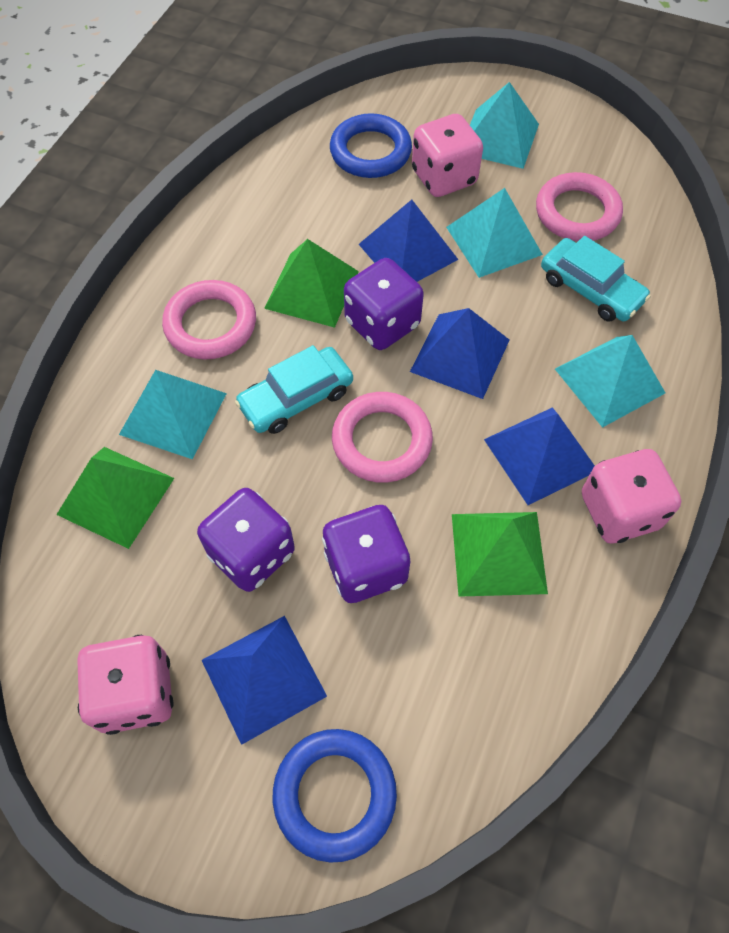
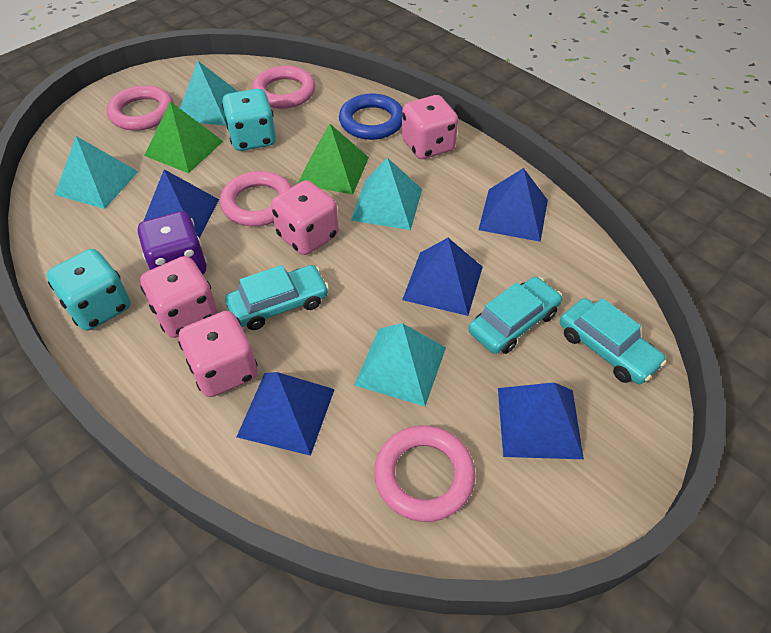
blue pyramid: [202,616,327,745] [359,200,458,282] [410,308,509,399] [484,407,595,505] = 4 -> [144,169,219,238] [237,372,335,456] [402,238,483,316] [478,168,548,242] [498,382,584,459] = 5
blue ring: [273,729,397,863] [330,113,412,178] = 2 -> [339,93,403,140] = 1
green pyramid: [56,447,174,549] [264,239,359,328] [452,512,548,597] = 3 -> [144,101,223,173] [297,124,369,195] = 2
pink dice: [77,635,174,735] [412,114,483,197] [582,449,681,544] = 3 -> [140,256,218,338] [178,311,258,397] [271,180,339,255] [402,95,458,159] = 4
pink ring: [162,280,256,359] [332,392,433,483] [536,172,623,241] = 3 -> [107,85,174,131] [220,171,292,227] [252,66,315,109] [374,426,475,522] = 4
purple dice: [197,488,295,592] [322,505,410,603] [344,258,424,350] = 3 -> [138,211,207,274] = 1
turquoise car: [235,345,353,434] [541,236,651,322] = 2 -> [225,265,329,330] [469,277,562,354] [560,298,666,384] = 3
turquoise dice: none = 0 -> [47,249,130,331] [222,89,276,151] = 2

